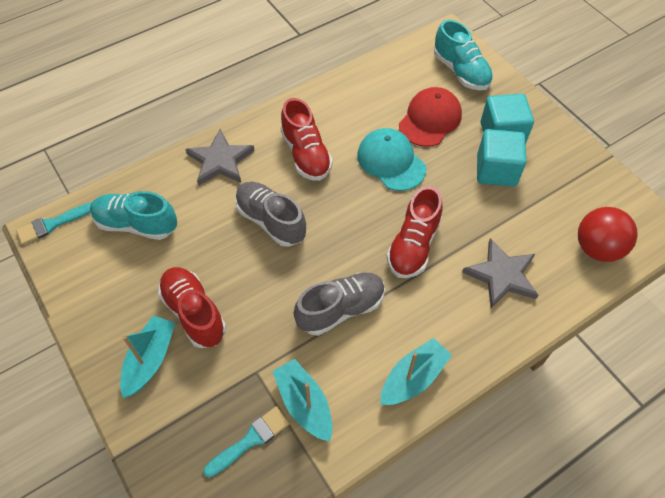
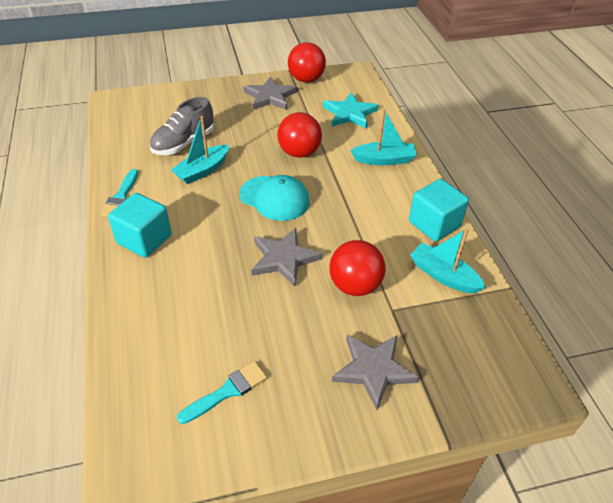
grey shoe: [235,182,306,247] [294,272,385,336] = 2 -> [149,97,214,155] = 1
grey star: [186,129,255,186] [462,238,539,308] = 2 -> [243,76,297,110] [251,228,322,286] [332,334,419,410] = 3
red ball: [578,207,638,262] = 1 -> [277,112,322,158] [288,42,326,82] [329,240,386,296] = 3
red cap: [399,87,462,147] = 1 -> none = 0
red shoe: [158,267,226,348] [281,98,333,181] [386,186,443,278] = 3 -> none = 0
turquoise shoe: [90,191,177,240] [434,20,493,90] = 2 -> none = 0
turquoise star: none = 0 -> [323,92,378,129] = 1

